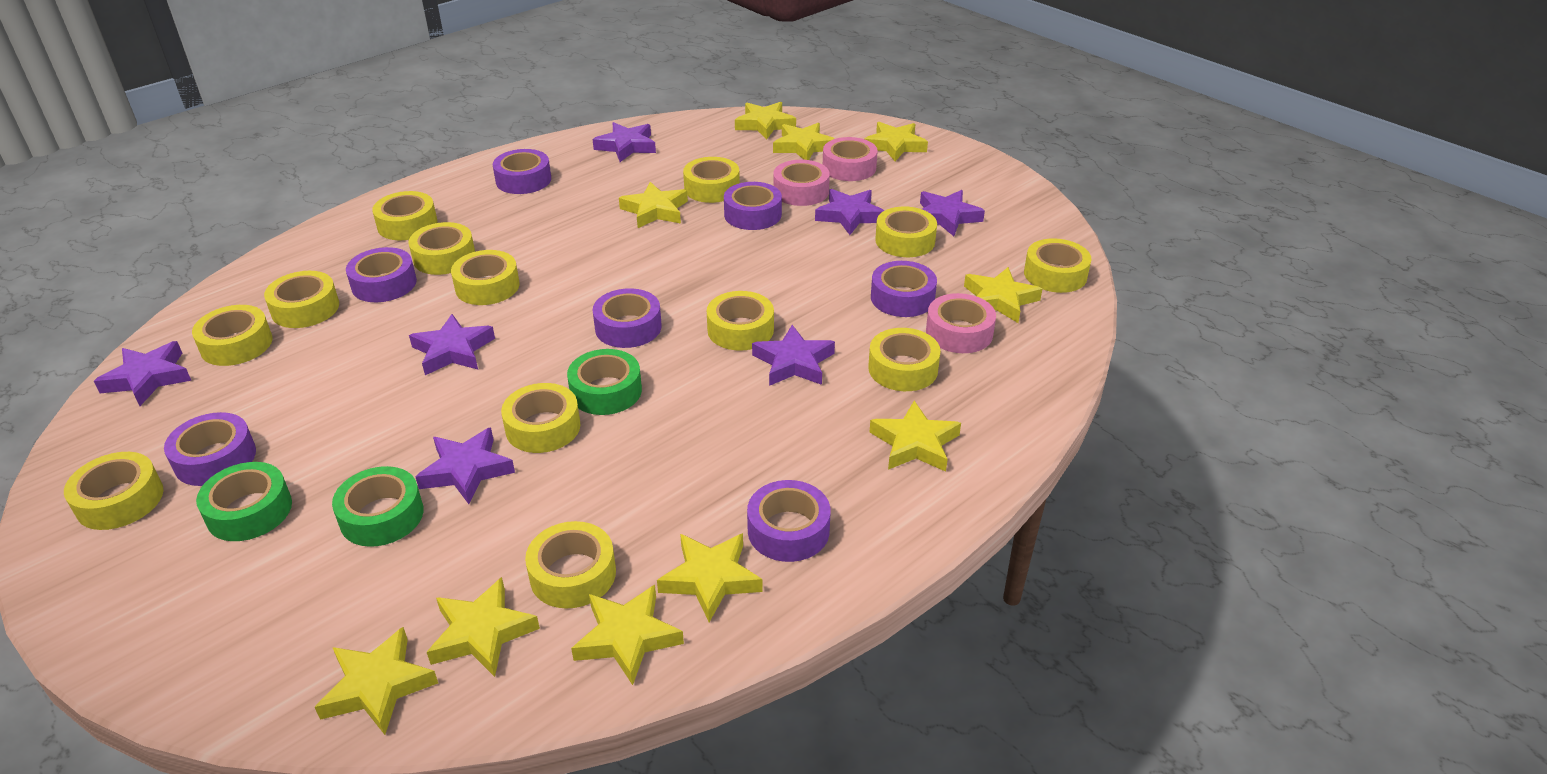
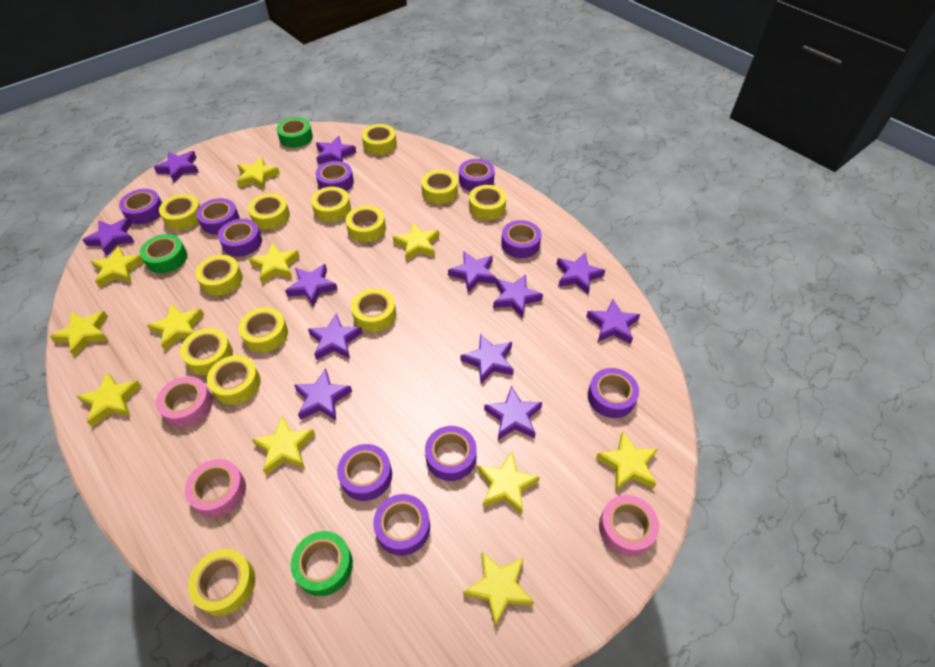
purple star: [94,341,191,406] [409,314,495,375] [416,427,515,504] [593,122,656,162] [752,325,835,386] [815,189,884,235] [920,190,985,236] = 7 -> [83,218,135,256] [154,151,199,182] [285,264,338,306] [294,368,352,420] [308,313,362,360] [316,136,356,164] [448,251,496,293] [461,333,514,383] [484,385,542,440] [493,274,543,318] [557,253,605,294] [586,299,640,344] = 12
purple tape: [164,412,256,486] [346,247,417,302] [493,149,551,194] [593,288,662,348] [724,182,782,230] [747,480,830,562] [871,261,937,317] = 7 -> [119,189,162,224] [196,198,240,235] [218,219,262,257] [316,161,354,191] [337,444,392,501] [373,494,430,556] [425,426,477,481] [459,159,495,191] [501,220,541,258] [588,368,639,418] = 10
yellow star: [315,627,438,735] [427,577,540,677] [571,585,684,685] [619,182,688,228] [657,533,763,622] [735,102,796,140] [773,123,835,160] [864,122,928,161] [870,401,961,472] [964,267,1042,323] = 10 -> [49,311,108,357] [76,372,141,427] [91,246,144,288] [147,303,204,350] [236,157,280,190] [249,243,300,284] [252,415,315,475] [393,222,439,261] [463,552,534,627] [477,451,540,514] [596,432,658,491] = 11

